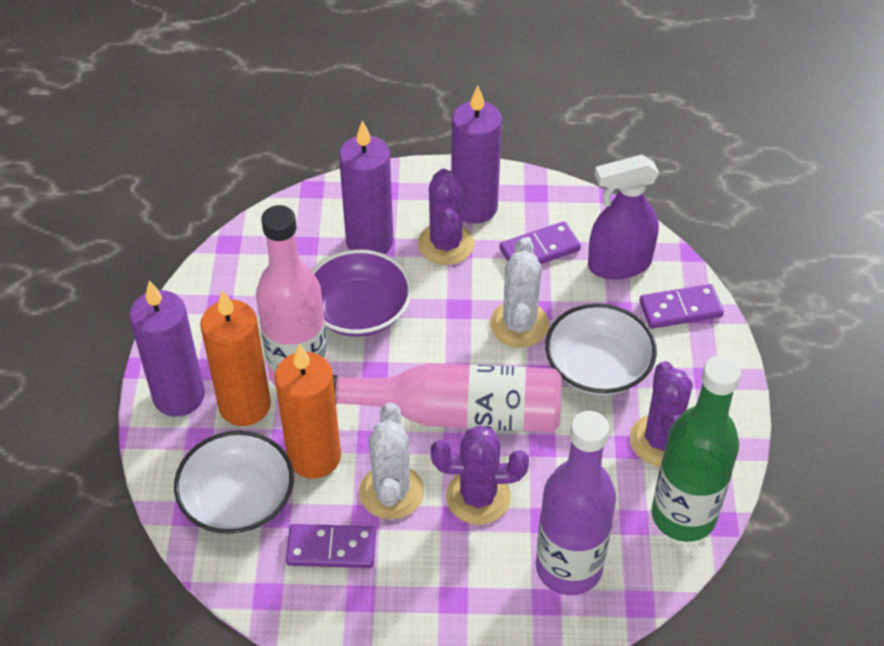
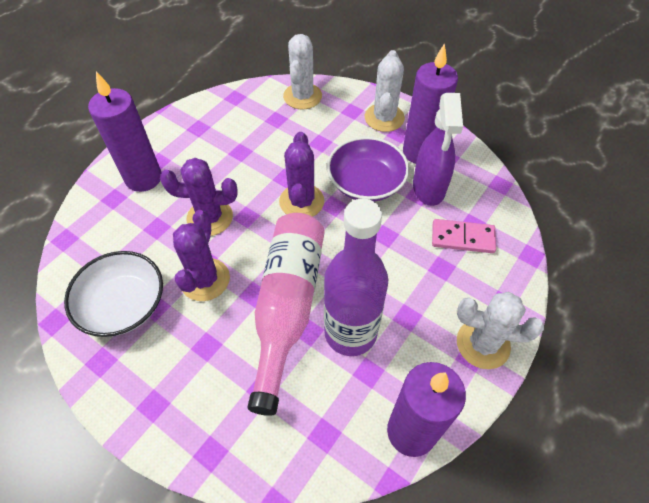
green bottle: [652,355,741,542] = 1 -> none = 0
orange candle: [200,290,271,426] [274,344,341,479] = 2 -> none = 0
pink bottle: [256,205,329,386] [333,363,562,432] = 2 -> [247,213,325,416] = 1
pink domino: none = 0 -> [432,219,496,253] = 1
purple domino: [286,524,376,568] [500,221,581,264] [639,284,724,329] = 3 -> none = 0
white bowl: [174,431,294,535] [545,303,657,396] = 2 -> [64,251,163,337] = 1
white cactus: [359,403,424,520] [490,238,549,348] = 2 -> [283,34,322,109] [365,50,405,132] [457,292,544,369] = 3

